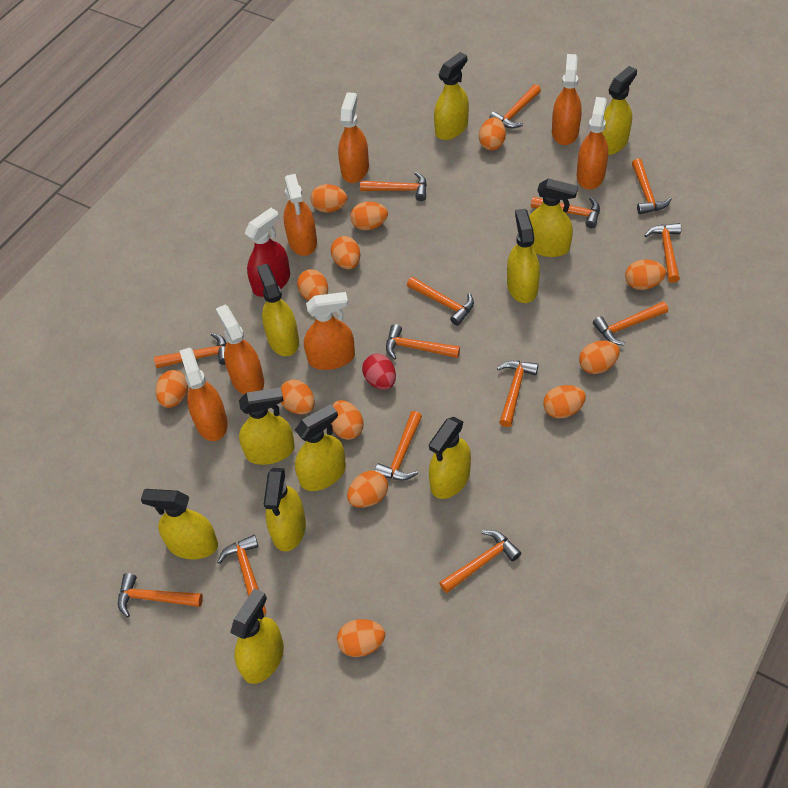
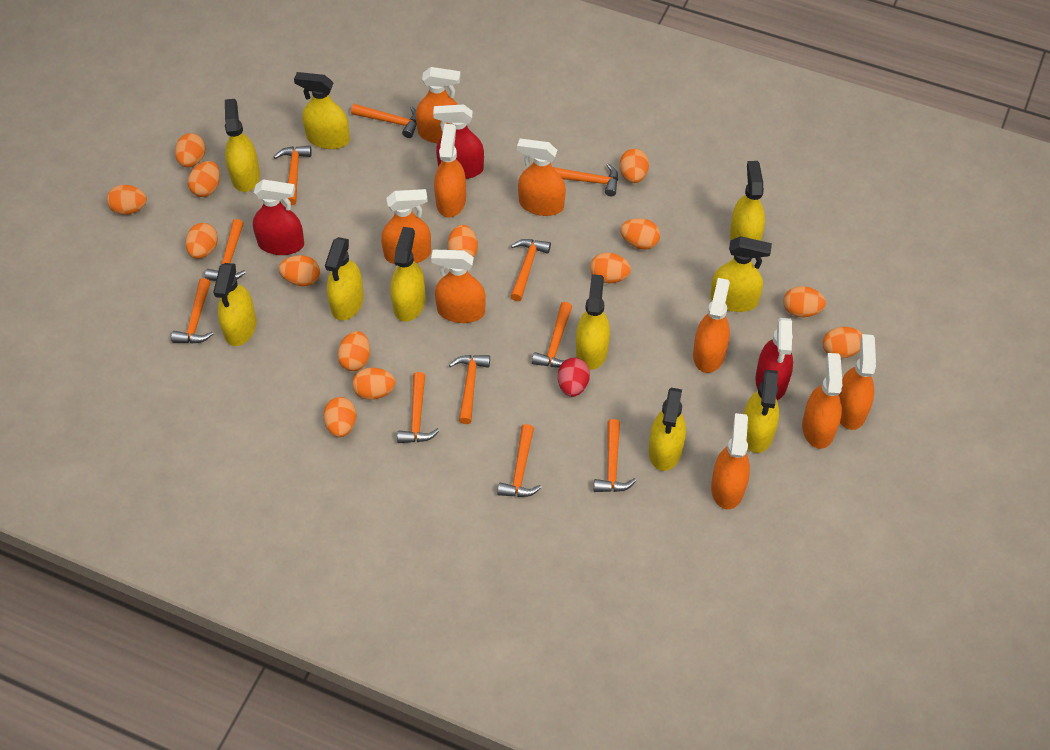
orange egg: [156,370,188,408] [281,380,315,414] [297,269,328,301] [311,184,347,212] [331,236,360,269] [331,400,363,440] [337,619,385,657] [347,470,388,508] [350,202,388,230] [479,117,506,150] [543,385,586,419] [579,341,620,374] [625,260,666,290] = 13 -> [106,185,147,215] [175,133,205,167] [185,223,218,259] [188,161,220,197] [279,255,320,286] [323,397,356,437] [337,331,370,371] [352,368,395,400] [448,225,478,257] [590,252,631,283] [620,149,649,183] [620,218,660,250] [783,286,826,317] [823,327,863,359] = 14
orange hammer: [118,573,203,618] [154,333,227,368] [217,535,267,615] [360,172,427,201] [374,411,422,480] [386,324,460,360] [407,277,474,326] [439,530,521,593] [489,84,541,129] [497,361,538,427] [531,197,600,228] [593,302,668,345] [632,159,672,214] [644,223,681,283] = 14 -> [171,278,213,343] [205,219,246,281] [274,146,312,205] [351,104,417,138] [397,372,440,443] [449,355,490,424] [497,424,542,497] [510,239,551,301] [532,302,572,368] [553,163,618,196] [594,419,636,492] = 11
orange spray bottle: [180,347,228,441] [216,305,264,395] [284,174,317,256] [304,292,355,370] [338,92,369,183] [552,54,582,145] [577,97,608,189] = 7 -> [381,189,431,264] [416,67,461,143] [431,250,486,323] [434,124,466,218] [517,139,566,216] [693,278,730,373] [711,413,750,509] [802,353,843,449] [839,334,876,430] = 9
red spray bottle: [244,208,290,297] = 1 -> [253,179,304,255] [433,105,484,179] [755,318,793,400] = 3
yellow spray bottle: [141,489,218,559] [230,588,284,684] [239,387,295,465] [257,264,299,356] [264,468,306,551] [295,404,346,491] [429,417,471,499] [434,52,469,140] [507,209,540,303] [529,178,578,257] [602,66,637,155] = 11 -> [213,263,256,346] [225,99,260,192] [294,72,350,149] [325,237,364,320] [390,227,425,322] [576,274,610,370] [649,388,686,471] [710,236,772,312] [730,161,765,241] [744,369,779,453] = 10

